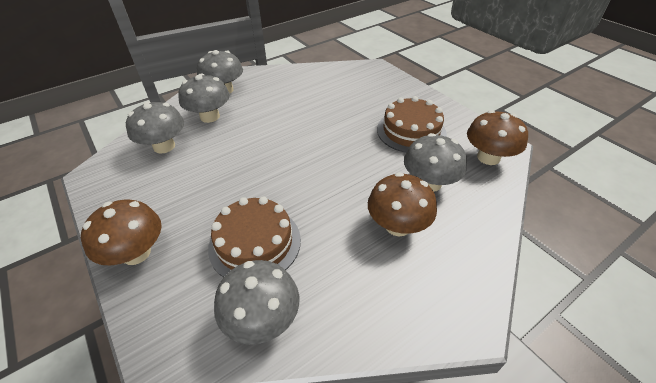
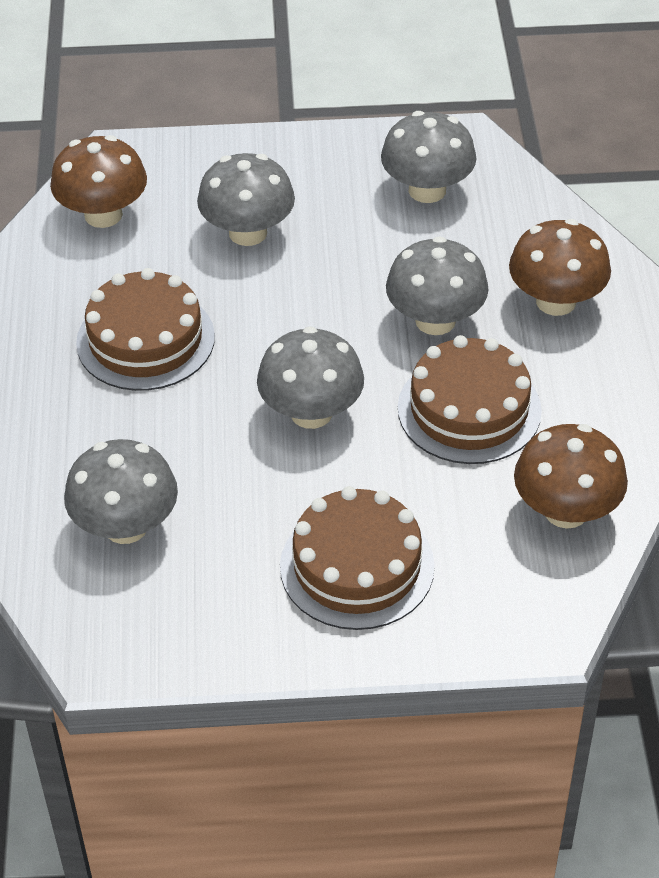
brown cake: [208,197,301,277] [377,96,447,153] = 2 -> [76,268,215,391] [280,486,435,630] [398,335,542,464] = 3

